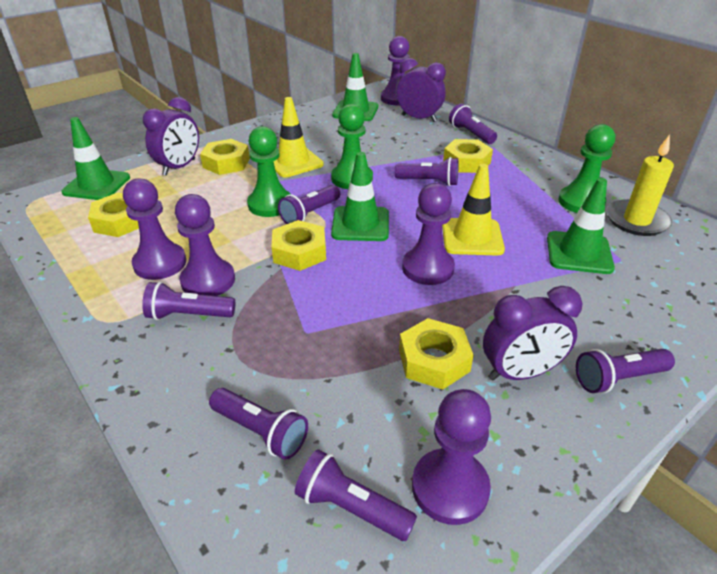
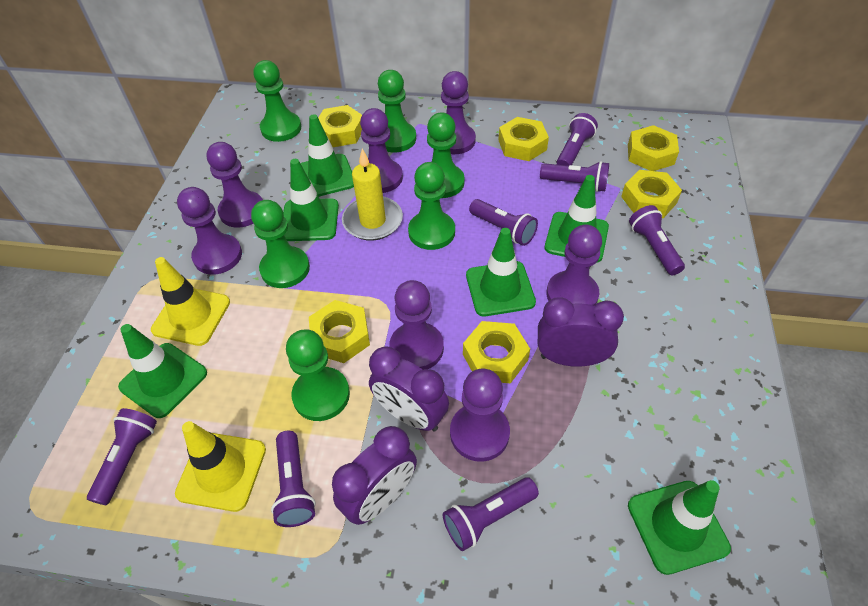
green pawn: [247,126,291,217] [331,104,373,189] [558,124,615,213] = 3 -> [251,200,310,288] [253,60,301,142] [286,329,350,421] [378,70,416,152] [408,162,455,250] [427,113,465,198] = 6
green traffic cone: [61,117,130,200] [331,152,389,241] [332,53,378,121] [547,178,615,274] = 4 -> [118,324,207,418] [283,159,339,241] [300,114,354,197] [466,228,536,316] [545,175,609,263] [628,480,731,575] = 6
purple pawn: [123,178,186,280] [175,194,235,296] [381,36,409,105] [402,183,455,285] [412,389,491,525] = 5 -> [177,187,242,275] [206,142,263,228] [360,108,403,193] [389,280,444,370] [441,71,476,154] [450,369,510,462] [546,224,602,306] = 7
yellow nut: [88,192,139,237] [200,139,250,175] [272,220,326,271] [399,318,474,389] [443,139,493,173] = 5 -> [309,300,370,363] [318,105,362,147] [463,321,530,383] [498,117,549,161] [621,170,682,218] [628,125,679,171] = 6

